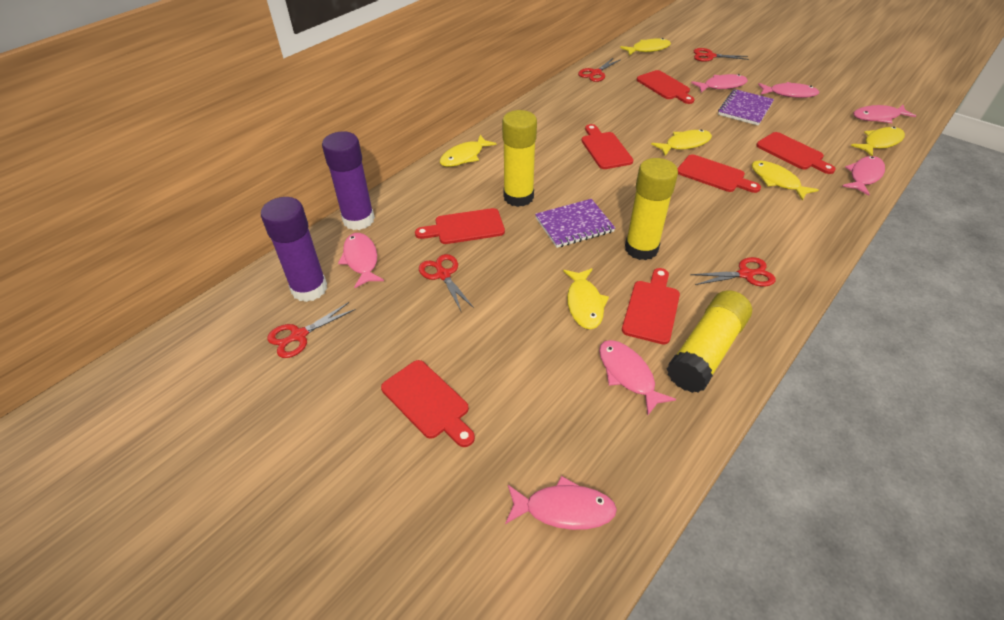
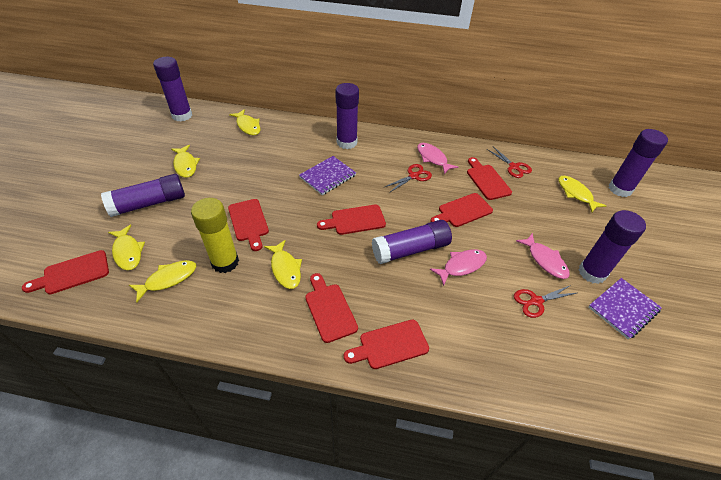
pink fish: [338,233,384,289] [505,476,617,530] [599,340,676,415] [691,74,748,92] [758,82,819,98] [842,156,885,196] [853,105,916,123] = 7 -> [417,143,458,174] [430,249,487,286] [516,233,570,279] = 3
purple glue stick: [261,197,327,302] [322,131,375,230] = 2 -> [101,174,185,217] [153,57,192,122] [336,83,359,149] [372,220,452,264] [578,210,646,284] [609,129,668,197] = 6
red scissors: [267,302,356,358] [419,254,474,311] [578,58,621,82] [690,257,776,287] [694,48,749,62] = 5 -> [385,164,432,193] [487,147,532,178] [514,285,576,318] = 3
yellow glue stick: [502,110,537,207] [625,158,678,260] [667,290,752,393] = 3 -> [191,198,239,273] = 1

